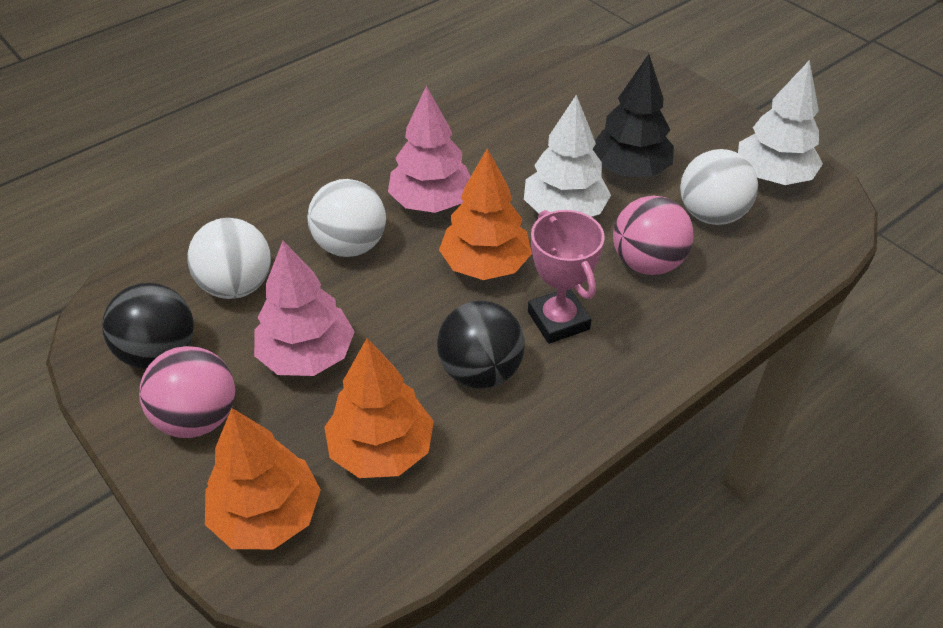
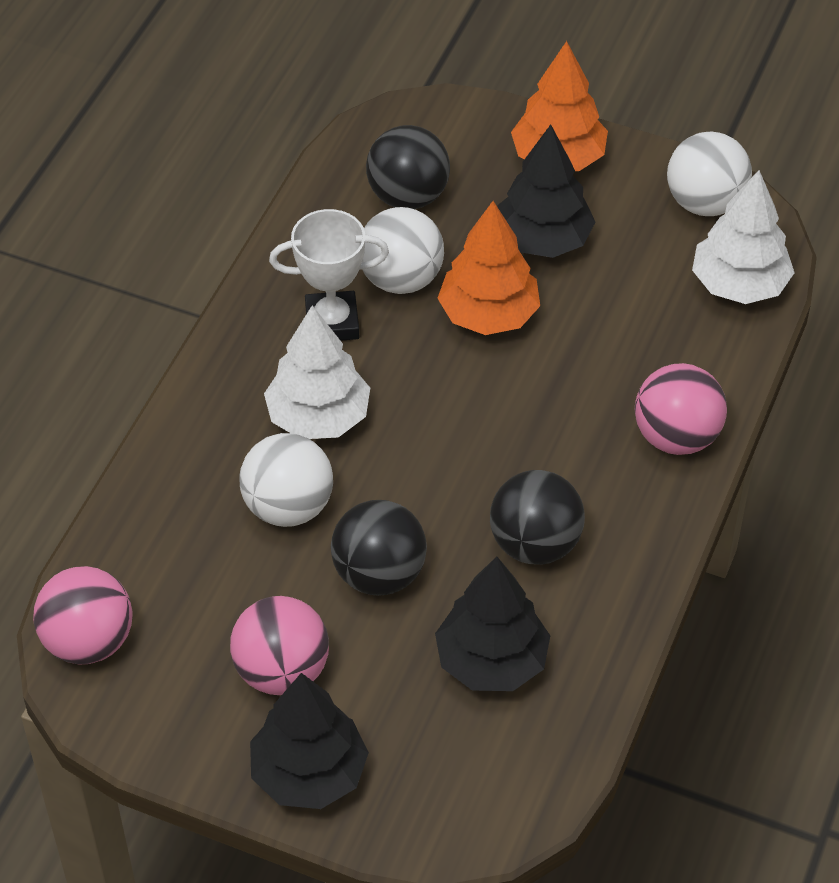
black ball: [102,283,194,369] [437,301,525,389] = 2 -> [331,500,427,596] [366,125,450,209] [490,470,585,565] = 3
black tree: [593,54,674,177] = 1 -> [250,673,369,809] [435,556,550,691] [497,125,595,258] = 3
orange tree: [205,408,321,549] [324,338,434,478] [439,148,532,280] = 3 -> [438,201,540,335] [511,41,608,171] = 2
pink ball: [139,346,235,438] [613,196,694,275] = 2 -> [33,566,133,665] [230,596,329,695] [635,363,727,455] = 3
pink tree: [254,241,355,376] [388,86,471,213] = 2 -> none = 0
pink trophy: [528,210,605,344] = 1 -> none = 0
white trophy: none = 0 -> [269,209,389,341] = 1

